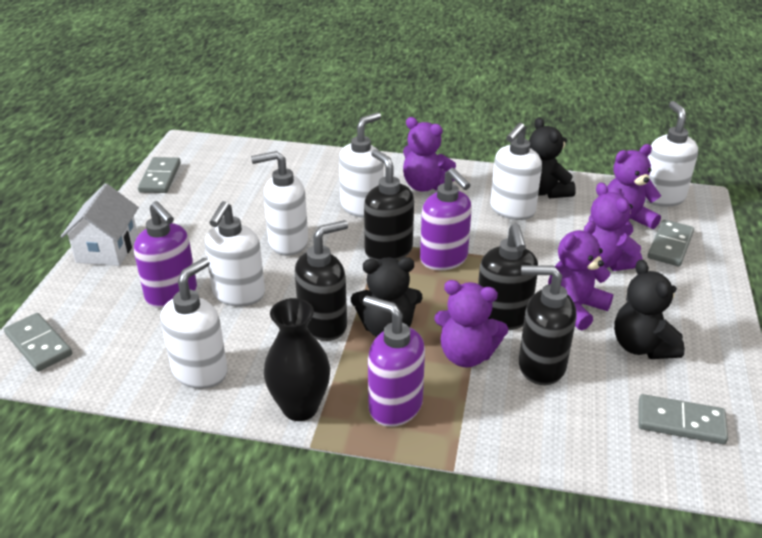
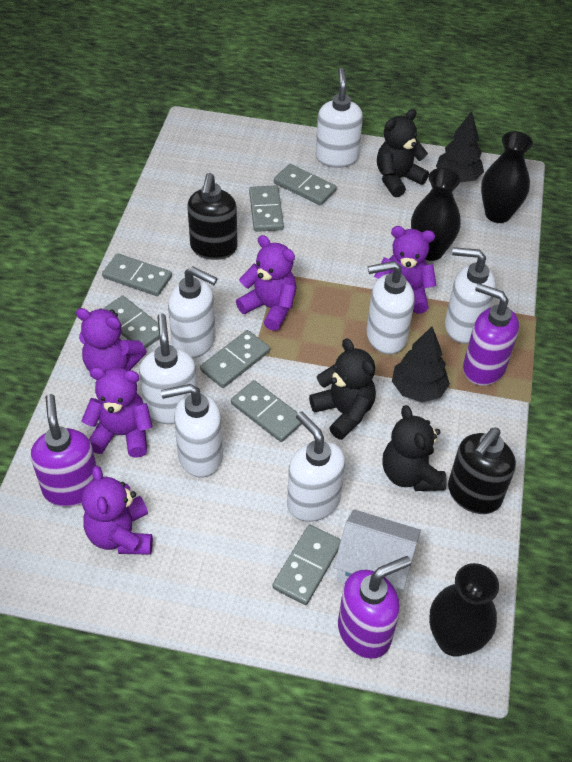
black soap dispenser: [295,220,348,341] [364,149,414,261] [478,224,538,330] [519,265,576,385] = 4 -> [187,173,237,260] [448,428,516,514] = 2
black tree: none = 0 -> [392,327,450,402] [436,111,484,182] = 2
black vase: [264,298,330,421] = 1 -> [411,168,461,261] [429,563,499,657] [481,131,533,223] = 3
grey domino: [4,313,72,372] [138,157,181,193] [638,394,728,444] [648,220,694,266] = 4 -> [102,253,172,296] [103,295,160,349] [200,330,270,388] [231,380,302,442] [249,185,284,232] [272,525,341,605] [274,164,337,206] = 7
white soap dispenser: [161,258,227,389] [205,201,265,306] [251,151,308,256] [339,112,384,218] [490,123,542,220] [645,101,698,207] = 6 -> [139,314,198,424] [161,384,223,477] [168,266,218,358] [287,411,345,522] [316,68,363,168] [366,261,415,354] [445,247,496,344] = 7

